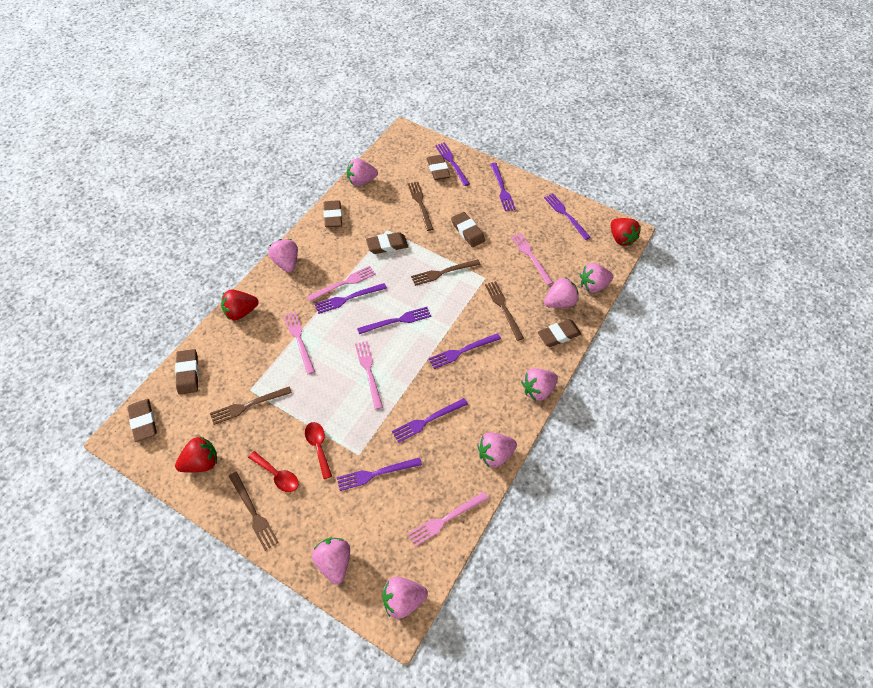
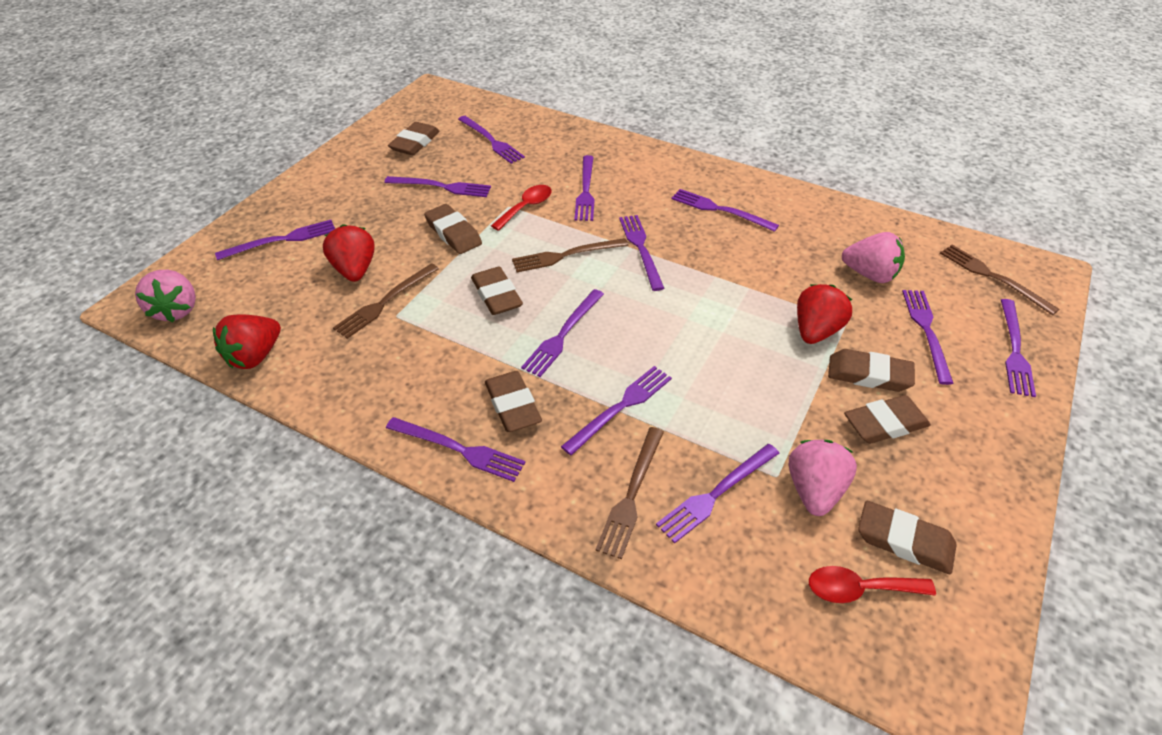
brown fork: [210,386,292,425] [229,472,279,551] [408,182,433,231] [411,259,481,286] [485,281,524,341] = 5 -> [333,263,439,339] [512,238,629,272] [595,427,664,559] [940,245,1059,315] = 4
pink fork: [284,311,315,374] [307,266,376,302] [355,341,383,410] [408,492,489,547] [511,233,553,285] = 5 -> none = 0
pink strawberry: [268,239,298,273] [312,538,350,584] [347,158,378,186] [383,577,428,619] [477,432,517,467] [521,368,558,401] [544,277,579,308] [579,263,613,293] = 8 -> [135,270,196,322] [789,440,857,516] [842,232,905,283] = 3
purple fork: [315,283,387,314] [337,457,422,491] [357,307,431,334] [392,398,468,443] [429,333,501,369] [435,142,470,186] [490,163,516,211] [544,193,591,240] = 8 -> [215,220,335,260] [384,176,491,197] [386,417,526,482] [458,116,525,164] [521,289,604,377] [561,366,672,455] [575,155,595,221] [619,215,664,291] [656,444,780,543] [672,189,779,232] [902,290,954,385] [1001,299,1036,397] = 12

